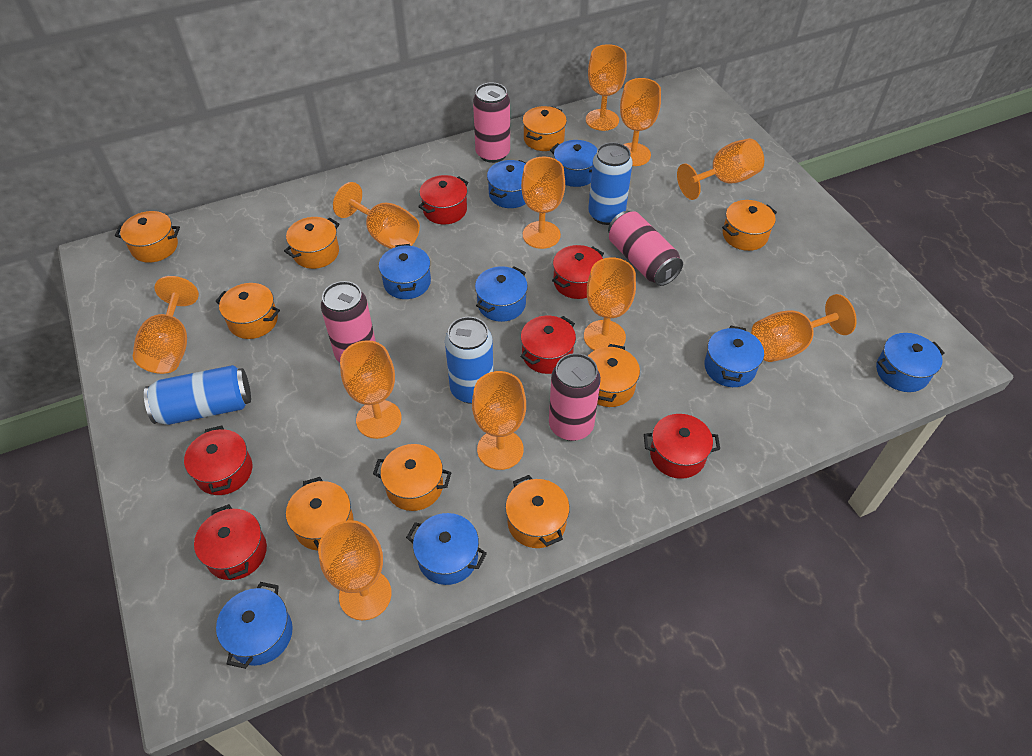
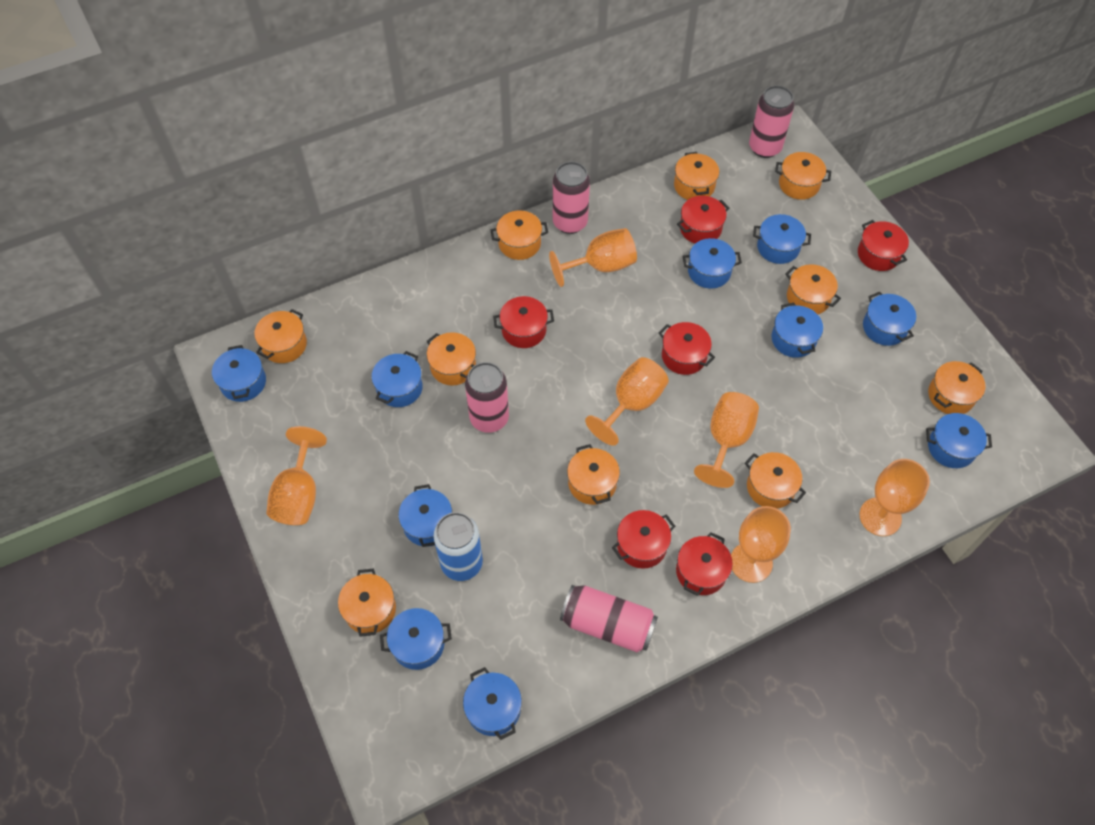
blue can: [144,365,251,425] [445,317,494,404] [588,142,633,225] = 3 -> [433,512,483,581] = 1
blue pot: [216,582,293,669] [379,244,431,299] [406,513,487,585] [475,266,528,322] [487,160,526,208] [550,140,597,187] [704,326,764,387] [876,333,945,392] = 8 -> [212,345,266,402] [372,351,423,407] [380,608,452,670] [398,484,452,547] [463,667,522,740] [683,238,742,289] [753,214,811,264] [771,302,823,358] [863,292,916,346] [926,413,992,468] = 10
orange goblet: [133,276,199,374] [318,520,392,620] [333,182,420,249] [340,340,402,439] [472,371,526,470] [521,157,565,249] [584,257,636,350] [586,44,627,131] [620,78,661,166] [677,138,764,200] [751,294,857,362] = 11 -> [267,426,327,525] [549,228,637,287] [585,357,669,446] [694,392,759,488] [731,506,791,583] [859,459,930,536] = 6
orange pot: [115,211,180,263] [215,283,280,339] [284,217,340,269] [286,477,354,551] [373,444,452,511] [505,475,570,548] [523,106,567,151] [588,344,640,407] [722,200,777,251] = 9 -> [254,309,307,363] [338,569,396,637] [427,332,476,386] [490,210,548,260] [567,444,620,505] [674,152,719,200] [745,452,806,509] [775,152,831,200] [785,264,841,314] [928,361,985,414] = 10

